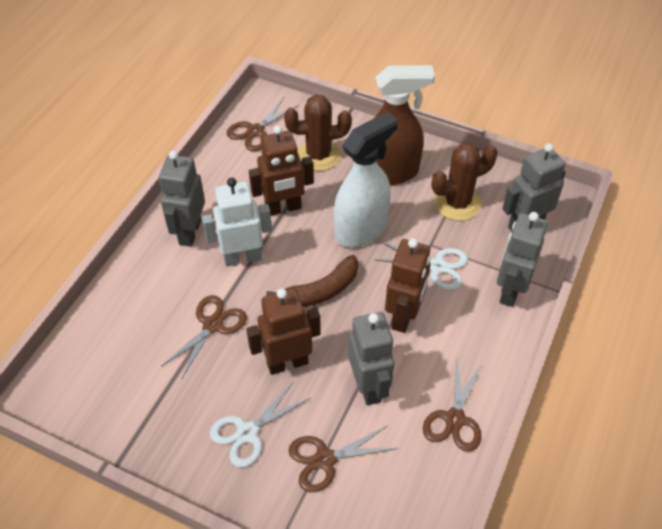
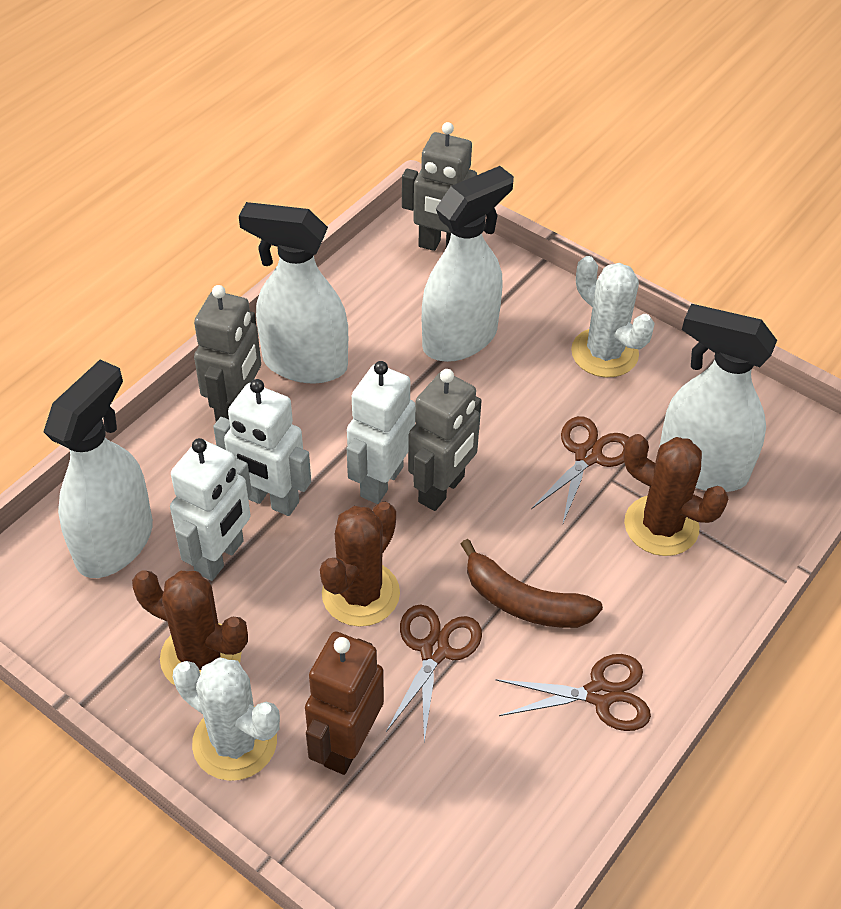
brown cactus: [284,95,352,171] [432,143,498,221] = 2 -> [132,570,248,685] [320,502,400,627] [623,434,728,556] = 3
brown robot: [246,288,321,375] [249,125,314,216] [385,238,431,333] = 3 -> [305,631,384,775] = 1
brown scissors: [161,295,247,378] [227,98,299,151] [288,426,398,492] [423,359,482,452] = 4 -> [386,605,482,742] [496,654,651,731] [531,416,629,523] = 3
brown spray bottle: [374,65,435,185] = 1 -> none = 0
grey robot: [159,151,205,247] [348,312,394,405] [497,212,548,307] [502,143,566,231] = 4 -> [194,285,261,422] [402,122,477,251] [408,369,482,511] = 3
white cactus: none = 0 -> [173,657,280,781] [571,256,655,377] = 2
white robot: [202,177,272,267] = 1 -> [170,438,252,581] [213,379,311,516] [347,361,415,504] = 3
white scissors: [210,383,310,467] [376,242,468,290] = 2 -> none = 0
white spray bottle: [334,112,398,248] = 1 -> [43,360,153,578] [239,202,348,384] [422,166,514,362] [659,304,777,492] = 4

